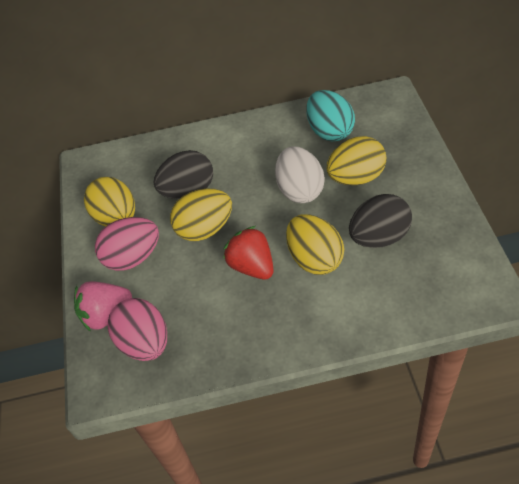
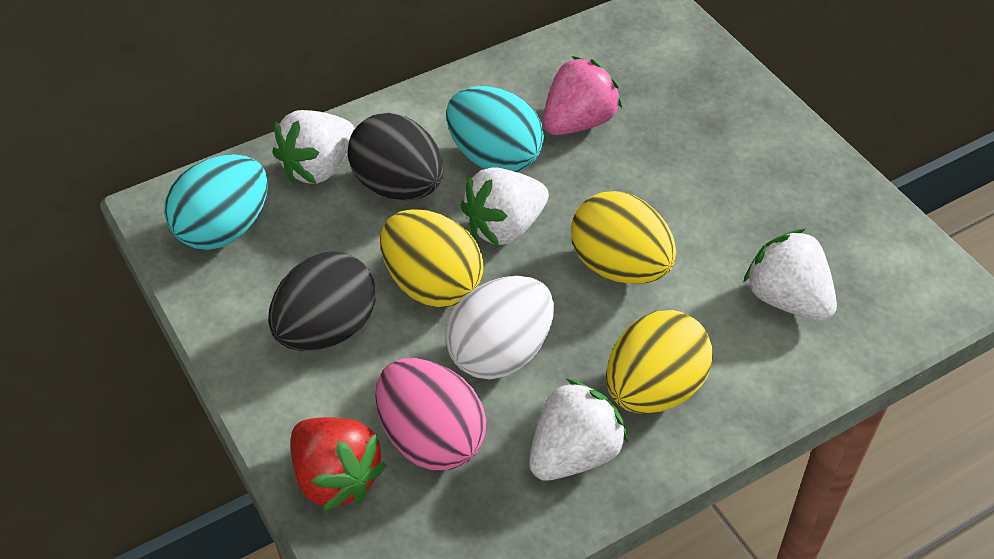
pink egg: [95,217,159,271] [108,298,167,361] = 2 -> [376,358,486,471] = 1
turquoise egg: [306,90,355,141] = 1 -> [164,154,268,250] [446,86,544,172] = 2
white strawberry: none = 0 -> [272,110,355,184] [460,167,549,246] [529,378,628,480] [743,229,837,321] = 4
yellow egg: [84,177,135,227] [170,189,232,241] [286,215,344,275] [327,136,387,185] = 4 -> [380,209,483,308] [571,191,676,284] [606,310,713,414] = 3

